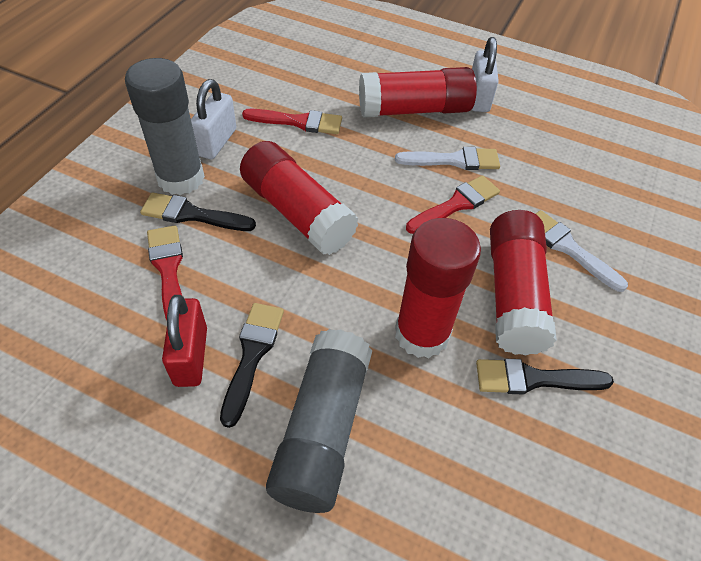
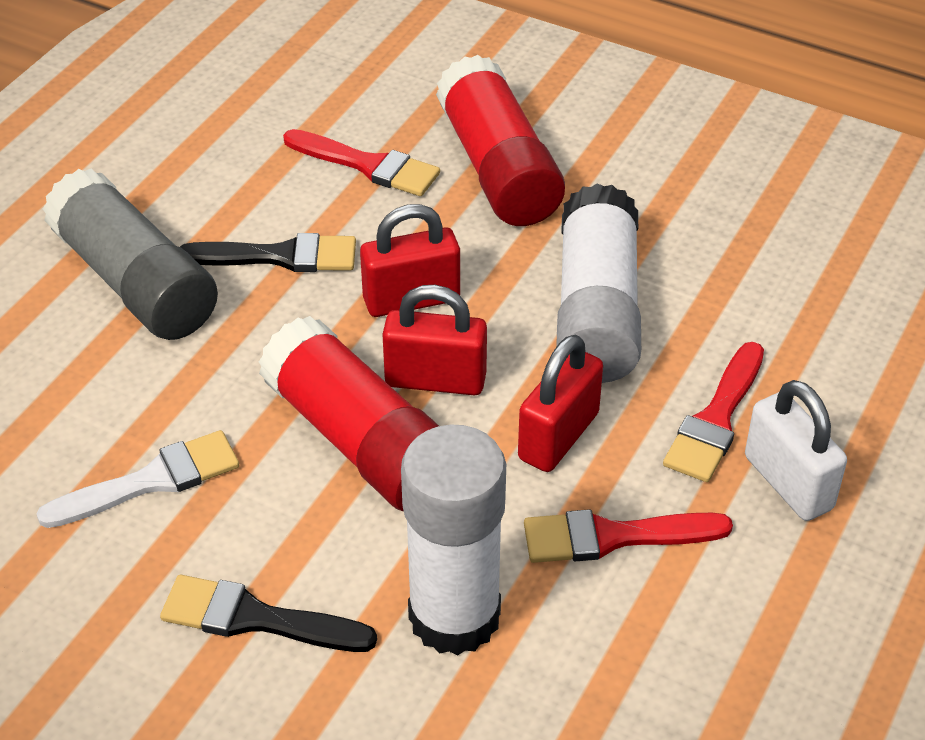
black brush: [140,192,256,231] [220,303,284,428] [476,359,614,394] = 3 -> [160,575,377,652] [180,233,356,272] = 2
grey glue stick: [125,58,205,195] [266,329,373,513] = 2 -> [43,168,218,340] = 1
red glue stick: [240,141,359,255] [359,67,477,118] [395,218,481,358] [490,210,557,356] = 4 -> [259,316,439,511] [436,55,565,226] = 2
red padlock: [162,295,207,387] = 1 -> [360,204,460,317] [382,285,487,395] [518,335,603,472] = 3
white brush: [395,147,500,170] [536,210,628,292] = 2 -> [37,430,239,528] = 1
white glue stick: none = 0 -> [401,425,506,656] [556,183,641,383] = 2
white padlock: [191,79,236,159] [472,37,499,112] = 2 -> [745,380,847,521] = 1

